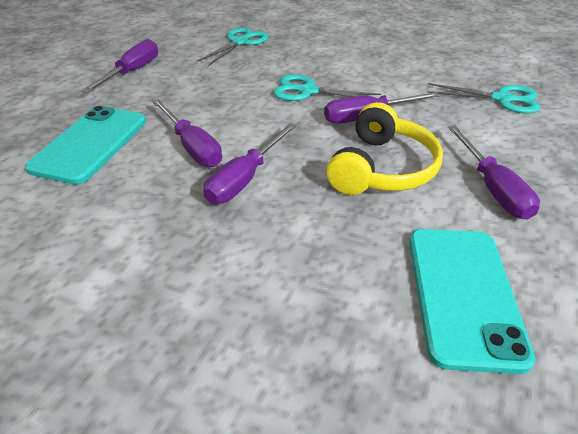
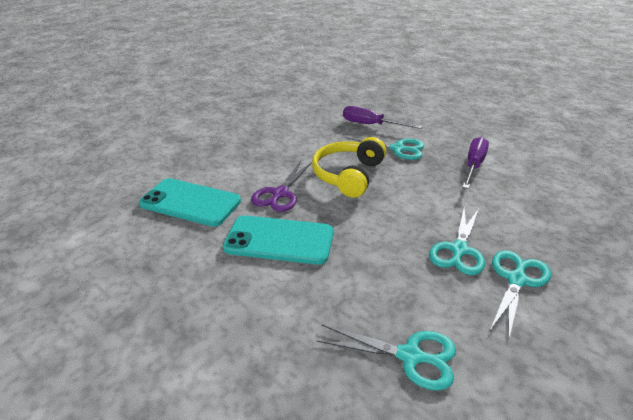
purple scissors: none = 0 -> [251,161,312,212] = 1
purple screwdriver: [81,39,158,93] [152,99,222,167] [203,123,297,204] [324,92,441,123] [448,125,540,219] = 5 -> [343,106,422,129] [463,137,489,189] = 2
turquoise scissors: [197,27,269,66] [273,74,381,101] [427,83,540,114] = 3 -> [316,325,456,391] [345,137,424,160] [429,208,485,275] [489,250,551,338] = 4

